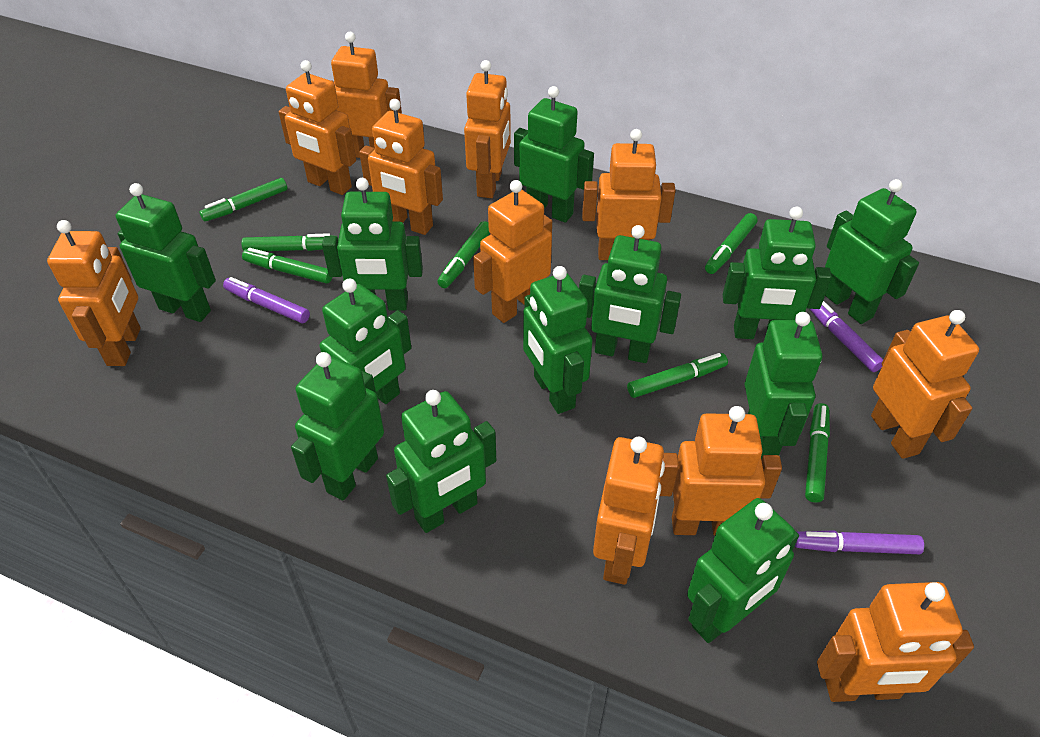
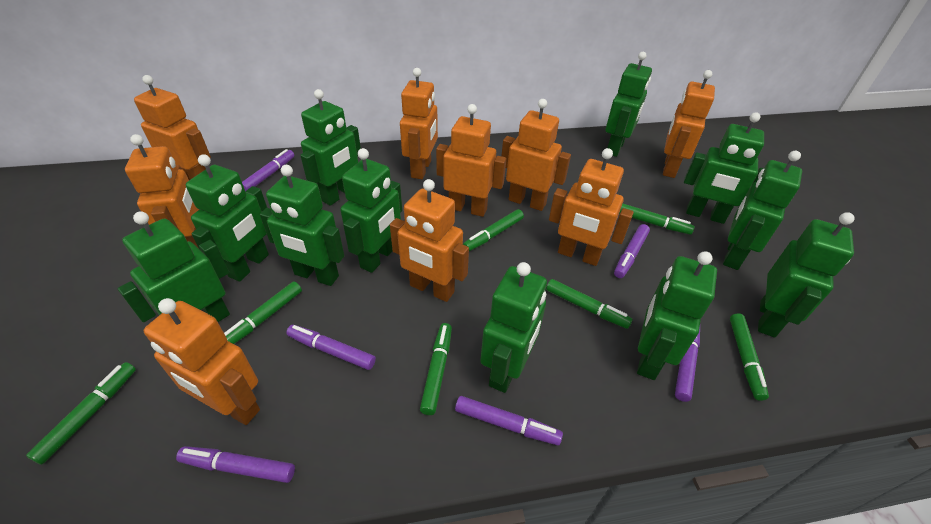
green robot: [116,183,216,322] [291,352,384,501] [320,279,411,404] [322,178,423,311] [386,390,496,533] [514,86,594,223] [523,266,593,414] [579,225,681,363] [687,498,799,643] [723,207,832,339] [745,312,822,459] [825,179,919,324] = 12 -> [118,211,230,322] [186,154,269,282] [260,165,344,286] [300,89,361,206] [340,148,402,273] [480,262,547,393] [606,52,652,157] [637,252,717,380] [684,112,764,224] [723,151,802,270] [758,212,855,337] = 11
orange robot: [47,220,141,366] [279,60,356,195] [330,32,402,158] [359,99,443,235] [464,60,511,198] [473,180,552,323] [582,129,676,260] [593,437,665,585] [660,406,782,536] [817,582,974,702] [871,310,979,459] = 11 -> [125,134,199,249] [134,75,211,180] [143,298,260,425] [390,179,469,302] [400,68,438,179] [436,104,506,217] [502,99,571,211] [549,148,634,266] [663,70,715,178] = 9
purple marker: [223,277,310,323] [795,530,924,554] [810,301,883,372] = 3 -> [176,446,295,483] [242,149,295,191] [286,325,376,370] [455,396,563,445] [614,224,650,278] [675,328,700,402] = 6

